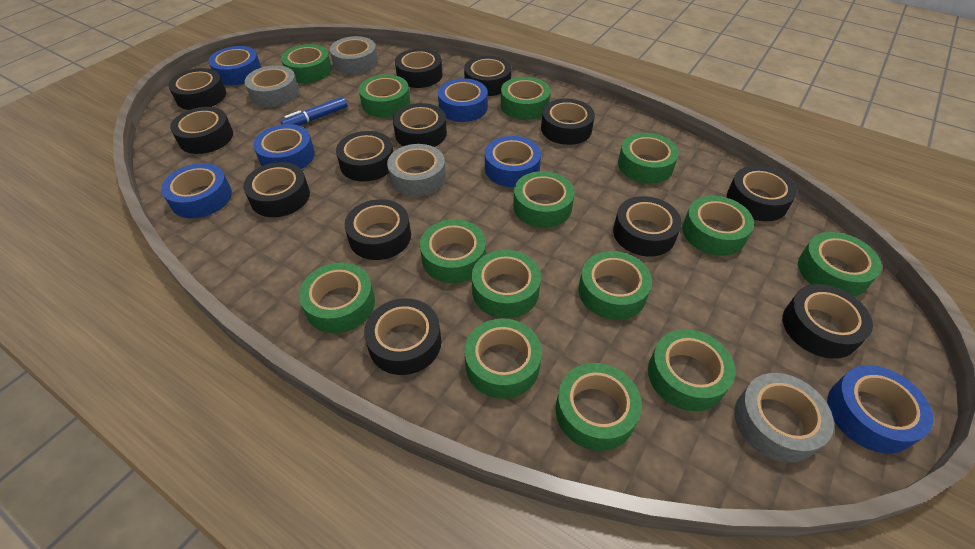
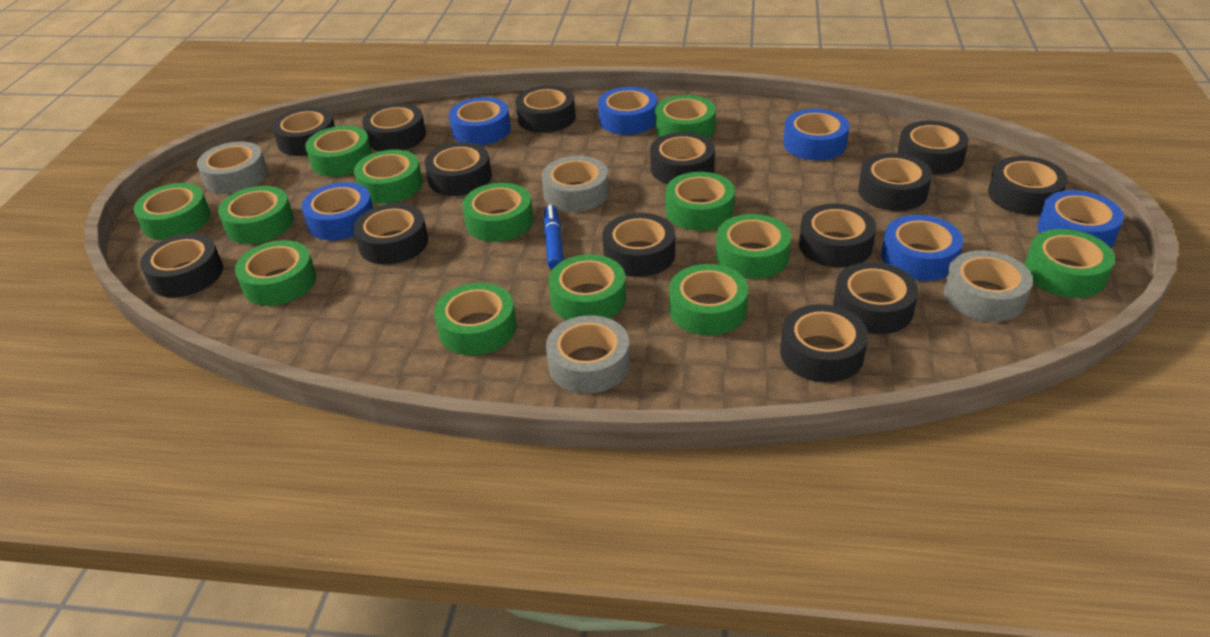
black tape: [168,68,226,110] [170,107,233,154] [243,162,310,217] [336,131,393,182] [345,199,411,260] [364,298,441,375] [393,103,447,147] [395,48,442,88] [464,56,511,96] [541,99,595,145] [613,196,682,257] [727,166,797,221] [783,284,873,359] = 13 -> [140,233,223,297] [272,107,335,156] [353,203,428,265] [362,103,426,151] [425,142,492,196] [516,85,576,133] [602,213,675,277] [650,132,715,184] [780,304,868,383] [799,204,876,267] [833,262,918,334] [858,153,932,211] [897,121,969,175] [988,156,1068,215] = 14
green tape: [281,44,332,83] [299,263,375,333] [359,74,410,117] [420,219,486,283] [464,318,542,399] [472,250,541,318] [501,77,551,120] [513,171,575,228] [556,363,642,451] [578,251,652,320] [618,133,679,184] [648,329,735,411] [682,196,754,256] [798,232,882,297] = 14 -> [133,183,211,240] [218,186,294,244] [235,240,316,306] [305,126,372,177] [354,150,423,204] [434,283,516,355] [462,183,533,242] [548,254,626,320] [655,95,716,138] [665,172,735,231] [669,264,748,335] [716,214,791,279] [1025,229,1115,298] = 13

